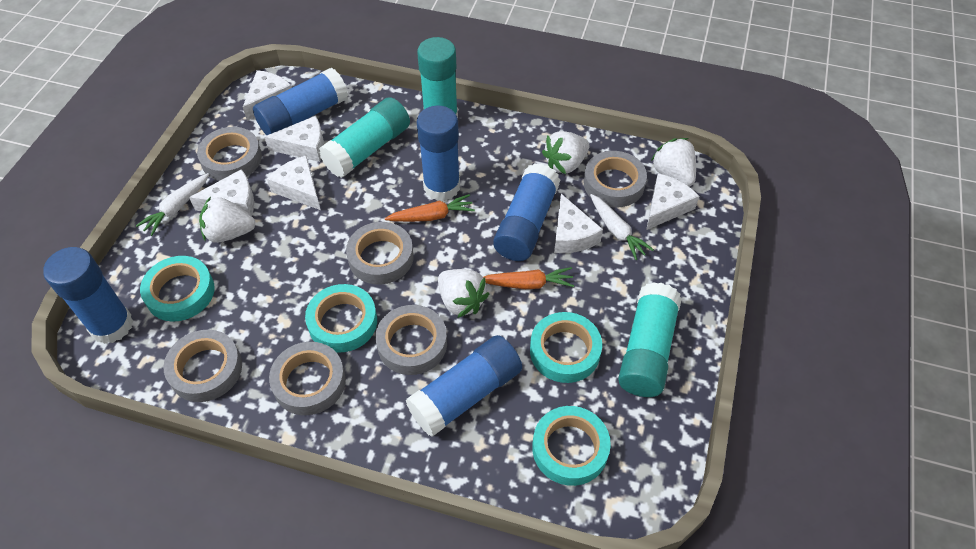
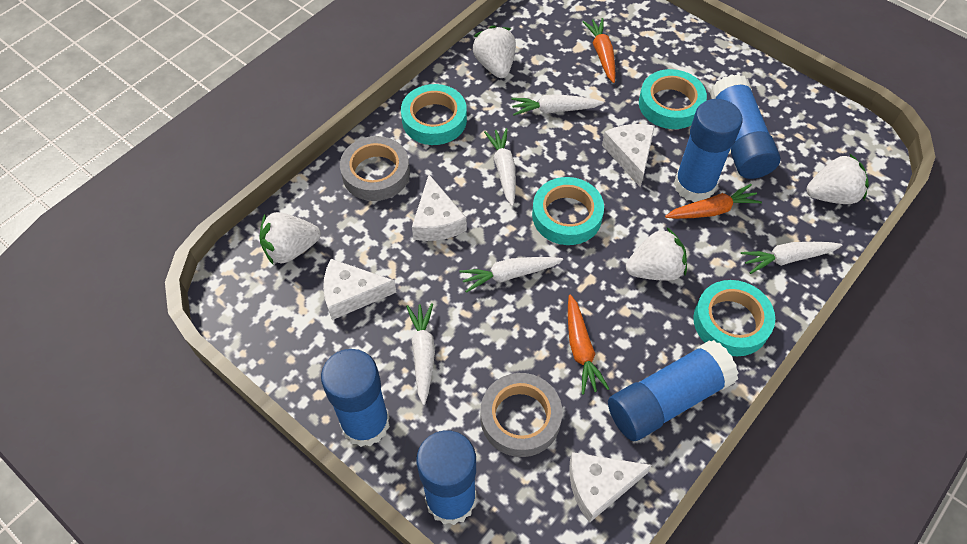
grey tape: [163,330,242,402] [197,127,262,181] [269,342,346,415] [346,222,414,284] [375,305,447,375] [584,151,647,207] = 6 -> [340,136,410,201] [481,373,562,457] = 2
orange carrot: [385,194,475,222] [483,267,574,289] = 2 -> [568,294,609,395] [582,18,615,83] [665,184,762,219] = 3
turquoise glue stick: [319,97,410,178] [417,37,458,118] [618,282,682,397] = 3 -> none = 0
white carrot: [136,173,209,236] [590,194,654,260] = 2 -> [406,303,435,405] [459,257,563,293] [484,128,516,206] [511,94,604,116] [741,242,842,274] = 5
white cheese: [189,169,254,216] [243,70,292,121] [264,116,324,162] [267,155,321,210] [554,194,603,253] [646,173,699,230] = 6 -> [323,259,397,320] [412,175,467,241] [569,452,652,523] [602,124,655,188] = 4

